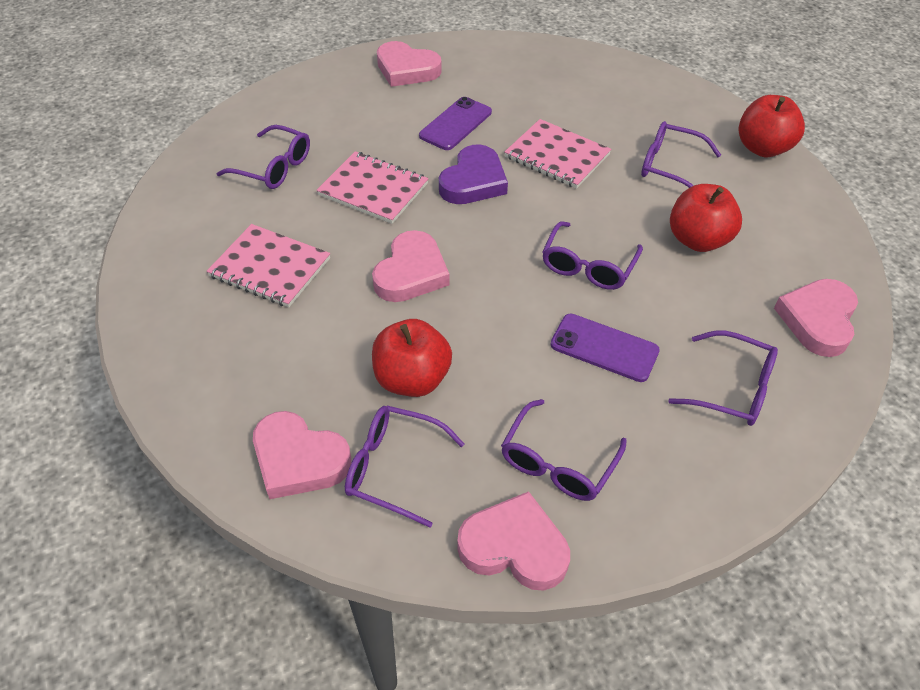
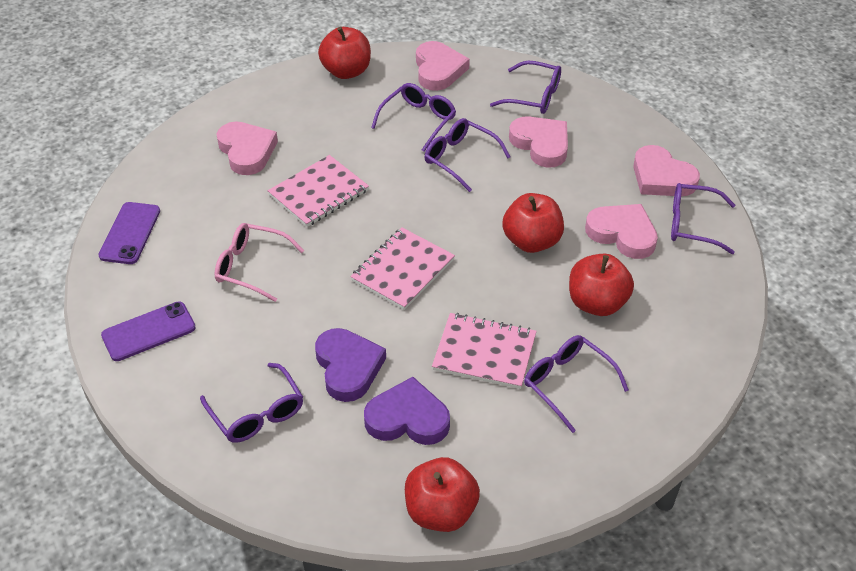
pink glasses: none = 0 -> [214,223,304,302] = 1
purple heart: [439,145,508,204] = 1 -> [315,328,386,402] [364,377,450,445] = 2
red apple: [372,319,452,397] [670,184,742,252] [739,95,805,157] = 3 -> [318,27,371,79] [405,457,480,532] [502,193,564,253] [569,254,634,316] = 4

